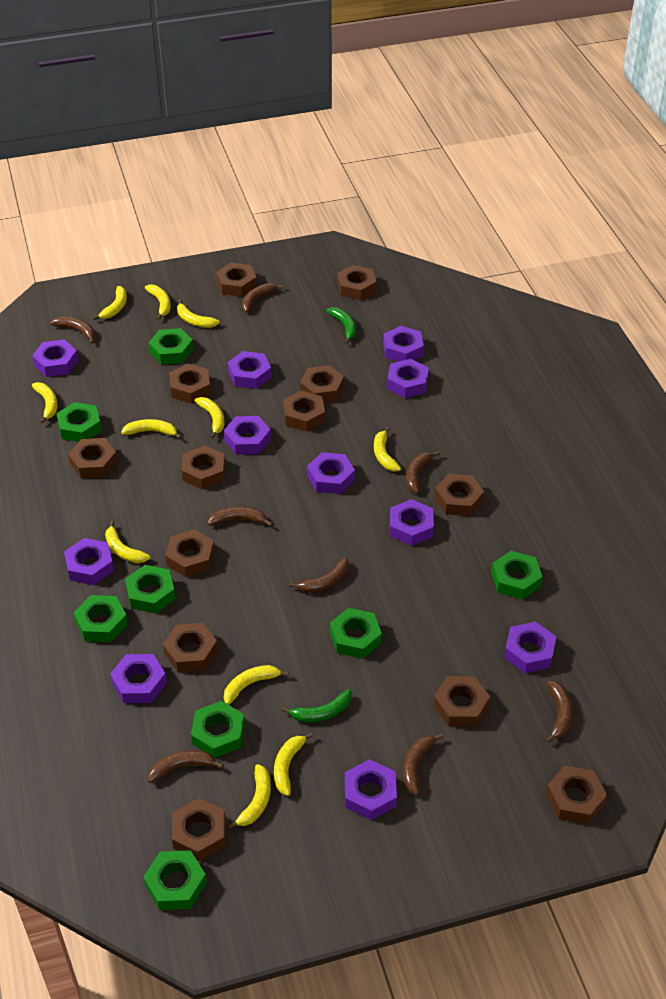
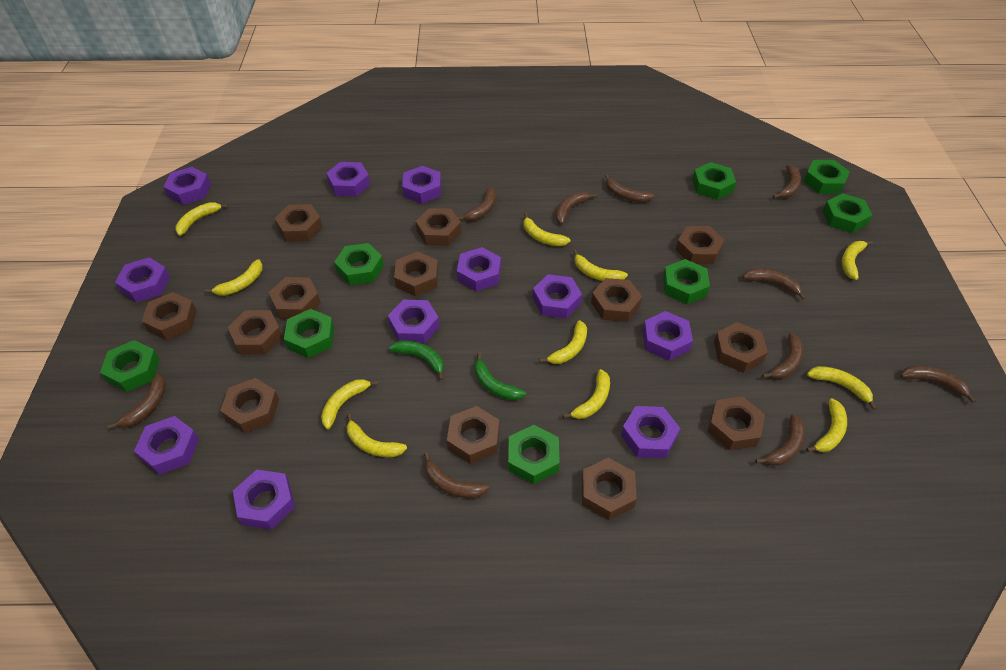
brown banana: [50,317,95,344] [148,750,224,783] [207,507,273,526] [242,283,284,313] [290,557,349,593] [403,734,443,795] [406,451,440,493] [546,681,573,743] = 8 -> [107,374,166,429] [424,452,489,498] [457,187,496,221] [556,192,597,224] [605,174,654,202] [743,269,806,300] [755,414,805,466] [762,333,803,379] [773,165,801,198] [901,365,976,403] = 10

